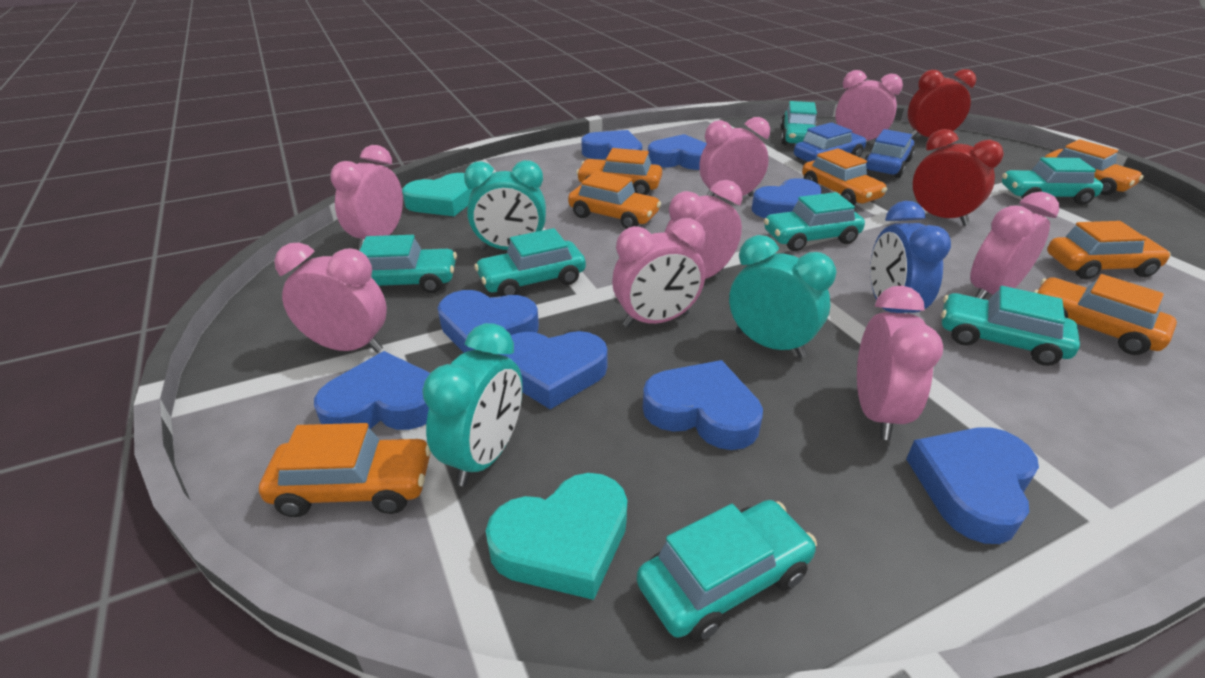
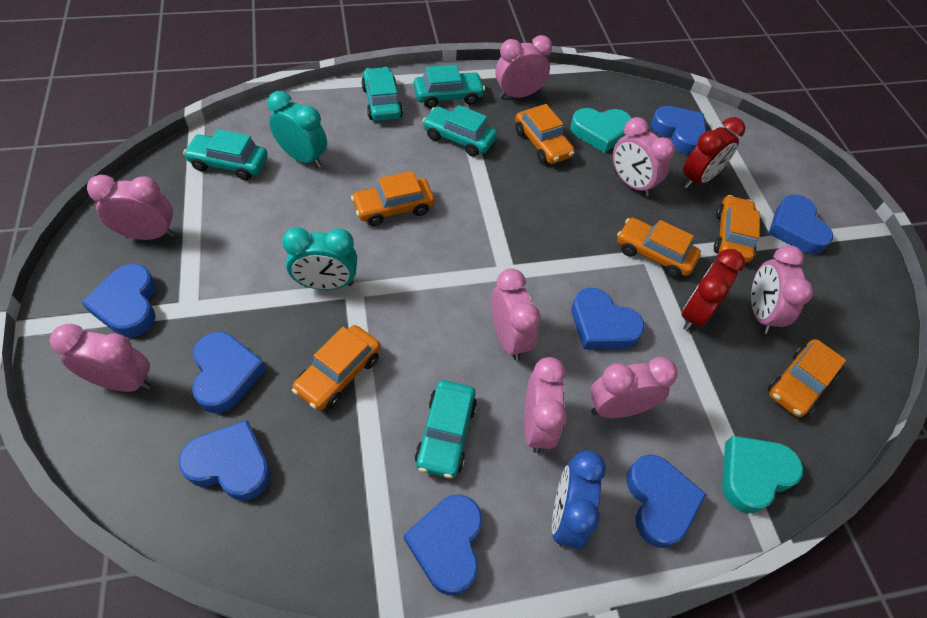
blue car: [794,122,867,162] [865,129,915,178] = 2 -> none = 0
orange car: [259,423,431,517] [568,171,661,229] [576,148,662,195] [802,149,887,205] [1034,274,1177,355] [1045,139,1144,195] [1047,221,1171,279] = 7 -> [292,325,381,411] [351,171,434,226] [515,104,575,164] [617,218,701,278] [714,195,760,263] [768,339,846,417] = 6
turquoise car: [360,235,457,293] [474,228,586,297] [637,500,817,642] [764,192,865,251] [780,101,817,145] [941,286,1080,366] [1002,157,1103,205] = 7 -> [183,129,268,180] [361,67,403,121] [414,65,485,108] [415,380,477,478] [422,105,497,157] = 5
turquoise clock: [422,323,523,486] [464,160,546,251] [729,235,836,358] = 3 -> [268,91,327,168] [282,227,357,290] = 2

